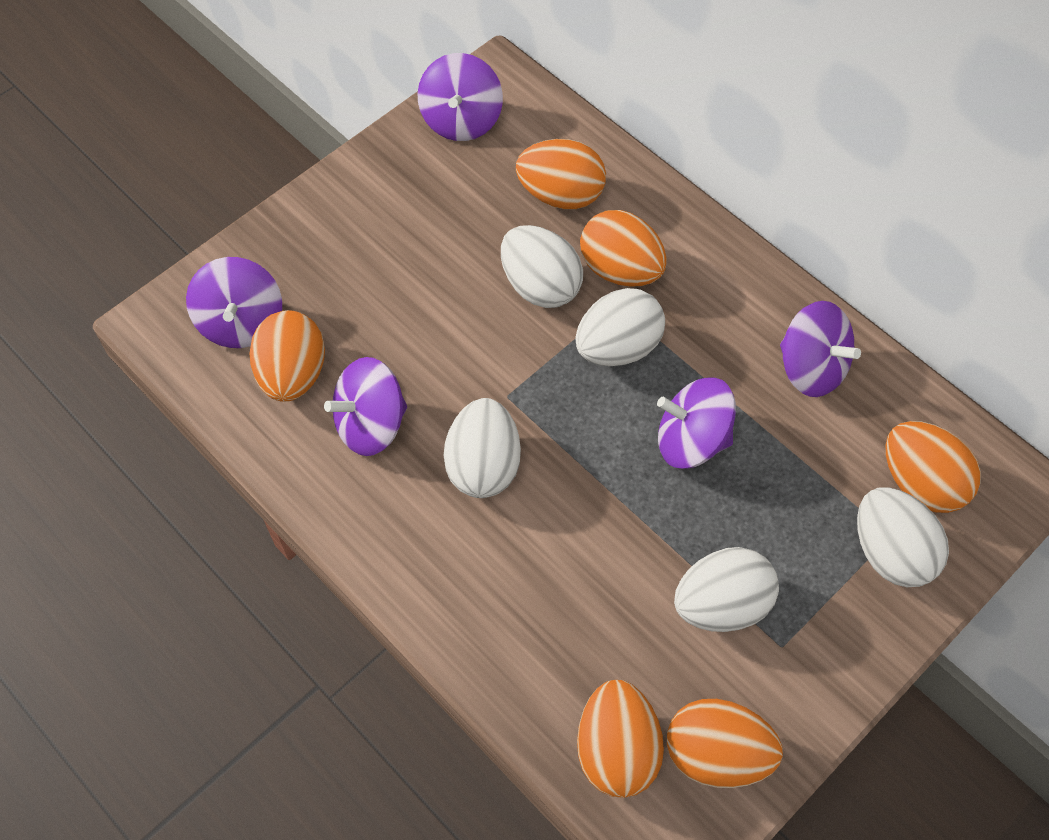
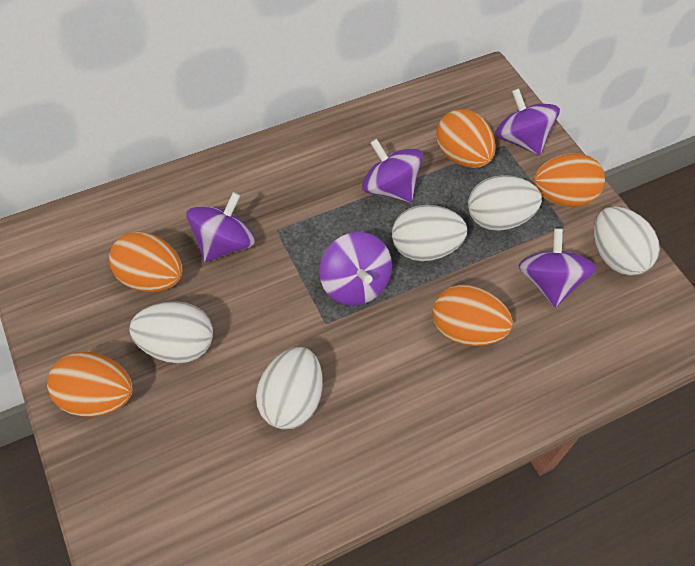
orange egg: [250,310,325,402] [516,139,606,209] [577,680,664,798] [580,210,667,287] [667,699,783,788] [886,421,981,513] = 6 -> [47,352,133,417] [109,231,183,292] [432,285,513,346] [436,109,496,168] [533,153,605,207] = 5

